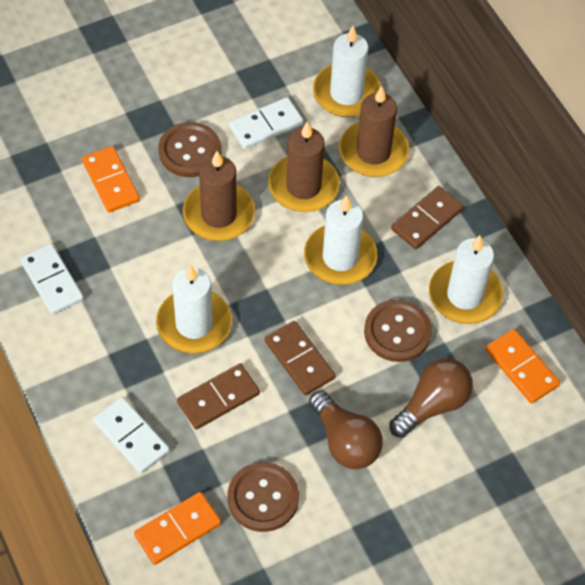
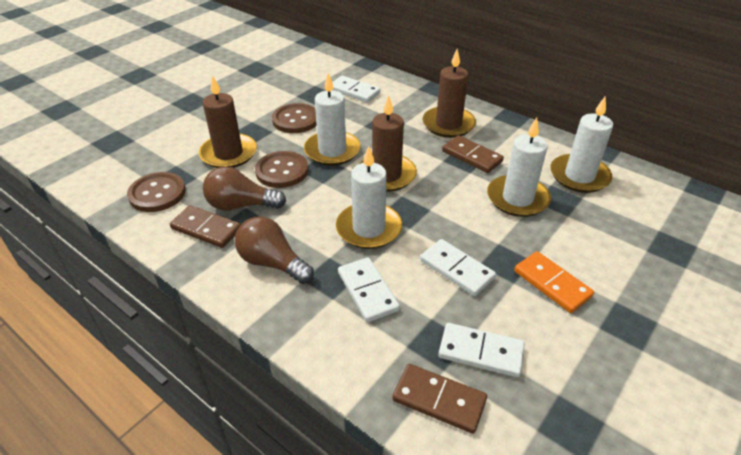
orange domino: [82,146,140,213] [134,492,221,565] [486,329,560,404] = 3 -> [514,251,594,313] = 1
white domino: [20,244,84,315] [93,397,170,474] [229,97,304,149] = 3 -> [332,76,381,103] [338,257,400,322] [420,239,496,296] [438,323,525,377] = 4

